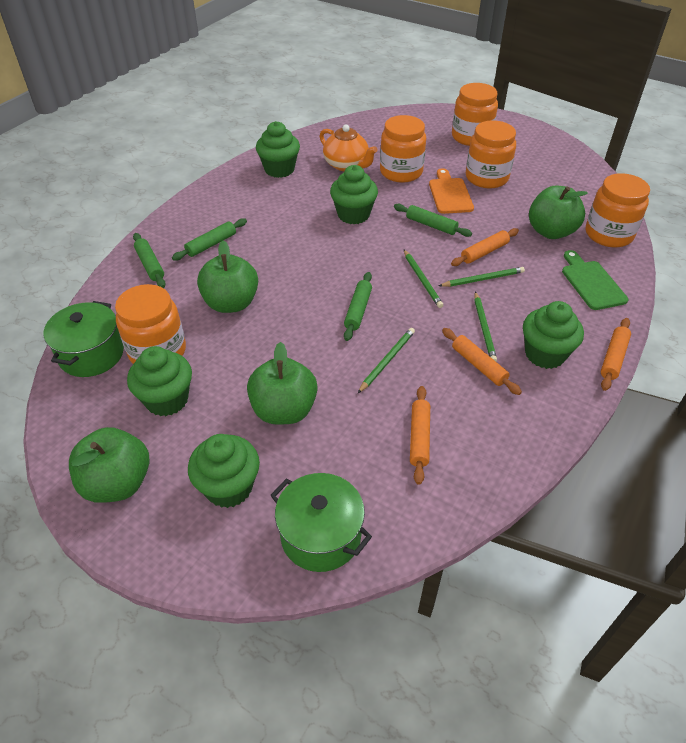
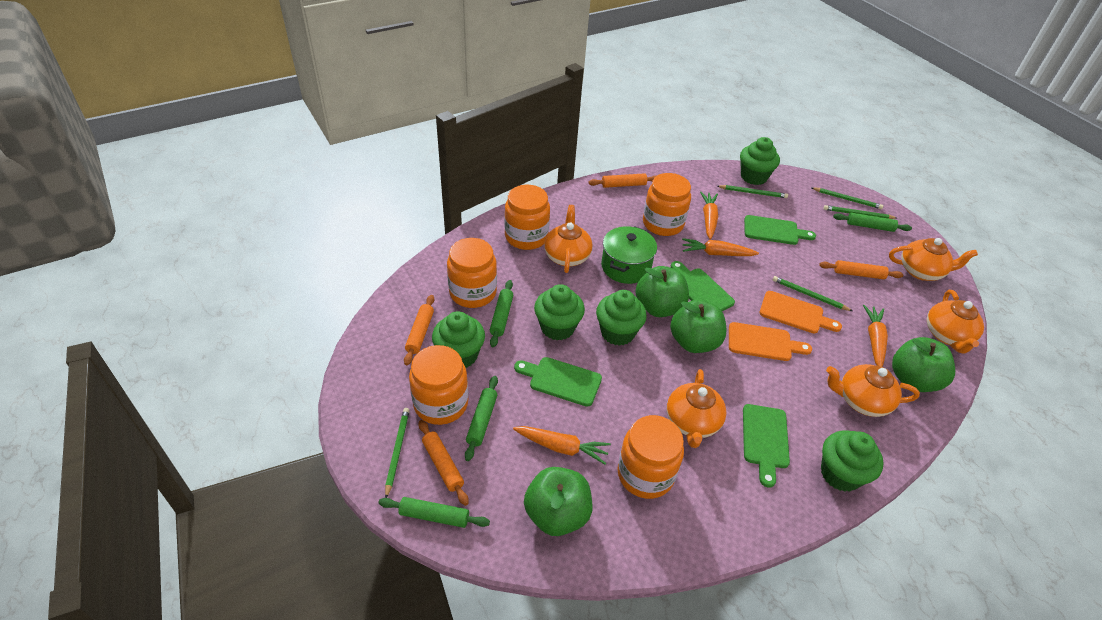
green cutting board: [562,250,628,310] = 1 -> [514,357,602,407] [671,261,735,311] [743,404,790,487] [744,215,816,245] = 4
green pencil: [358,328,415,393] [404,250,443,308] [439,267,525,287] [474,292,497,361] = 4 -> [385,408,410,498] [717,185,788,198] [773,276,852,311] [812,187,883,209] [824,205,897,219] = 5
green pot: [43,301,124,377] [270,473,372,572] = 2 -> [601,226,657,284] = 1
orange carrot: none = 0 -> [513,426,611,464] [682,238,759,256] [700,192,718,240] [863,305,888,367] = 4
orange cutting board: [429,168,474,214] = 1 -> [729,322,812,361] [759,291,842,333] = 2
orange teapot: [320,125,377,171] = 1 -> [544,205,593,273] [667,369,727,448] [826,364,920,417] [889,238,978,281] [927,290,984,354] = 5

